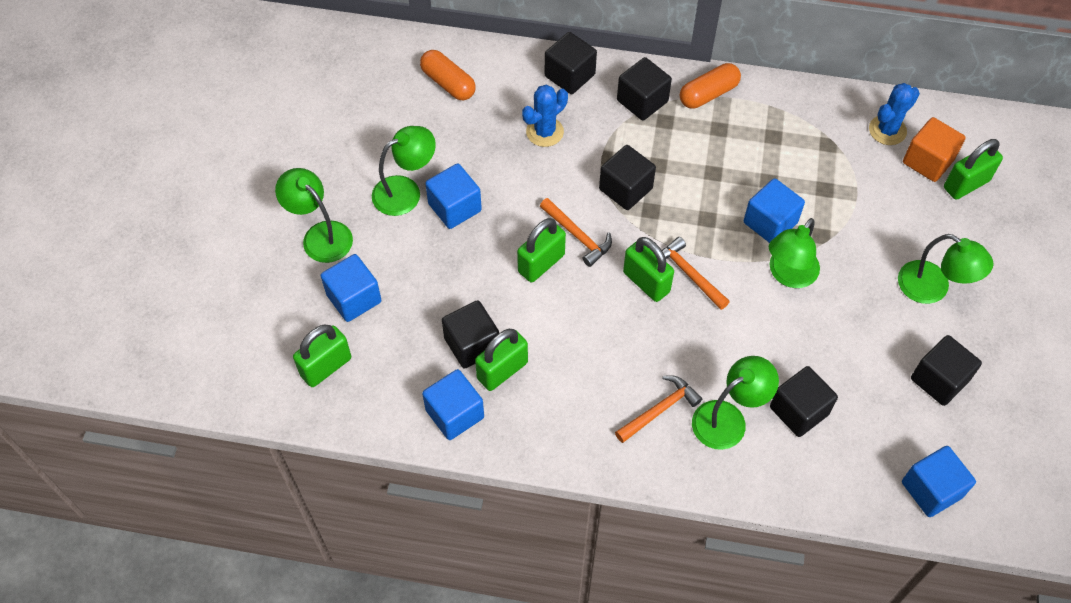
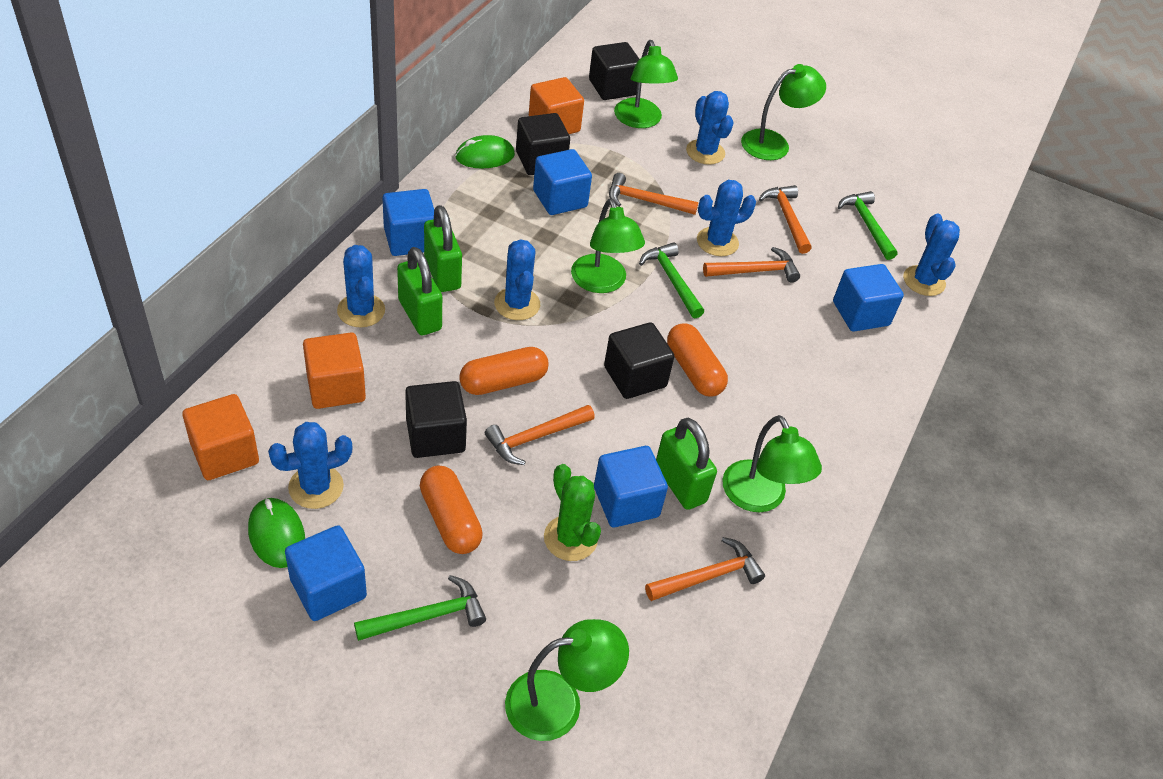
black cube: [442,300,499,369] [545,32,597,94] [599,145,656,210] [617,57,672,121] [770,366,838,437] [911,335,982,406] = 6 -> [405,381,467,458] [516,113,570,175] [589,42,639,100] [604,322,674,399] = 4
blue cactus: [522,85,568,147] [869,83,920,145] = 2 -> [268,422,352,509] [337,245,385,328] [494,239,540,320] [686,91,734,165] [697,180,756,256] [903,213,960,296] = 6
green cactus: none = 0 -> [544,464,601,561] = 1
green hammer: none = 0 -> [354,575,486,641] [639,242,704,318] [838,191,897,260] = 3
green mouse: none = 0 -> [248,498,305,568] [455,135,515,168] = 2
green padlock: [293,324,351,387] [475,329,528,391] [517,218,566,282] [623,237,674,302] [944,139,1003,200] = 5 -> [397,247,442,335] [424,205,462,292] [656,418,717,510] = 3
orange capsule: [420,50,476,100] [680,63,741,109] = 2 -> [420,466,483,554] [459,347,549,395] [667,323,728,397] = 3
orange cube: [903,117,966,182] = 1 -> [182,394,259,480] [303,333,366,409] [529,77,584,134] = 3
orange hammer: [540,198,612,267] [615,375,702,443] [662,237,730,310] = 3 -> [485,405,595,465] [609,173,699,215] [645,537,765,601] [703,247,800,282] [759,185,812,254] = 5

